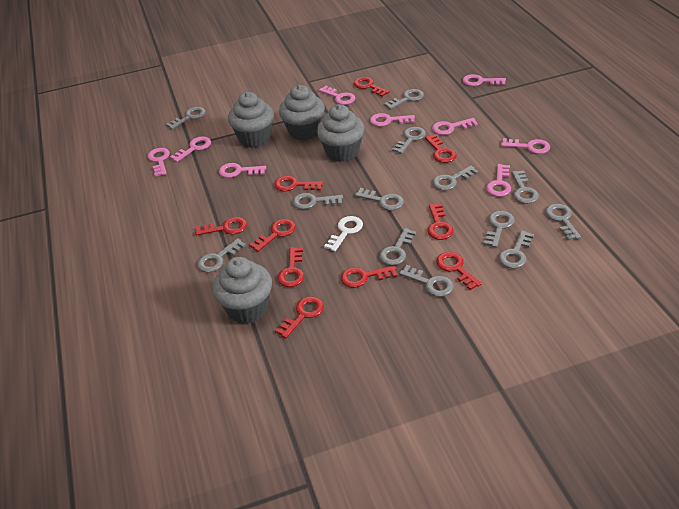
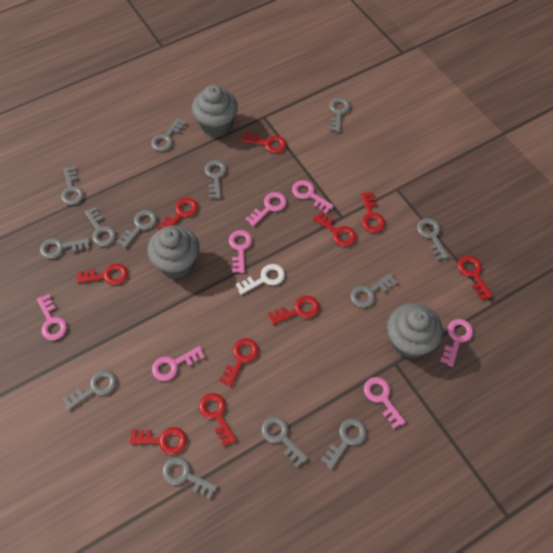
grey cupcake: [212,257,272,324] [228,92,274,148] [279,85,325,140] [317,104,365,162] = 4 -> [147,225,200,279] [192,85,238,137] [387,303,443,358] = 3
pink key: [148,148,170,177] [170,137,211,162] [219,163,266,178] [319,86,355,105] [370,113,415,126] [432,118,478,135] [463,74,506,86] [486,164,511,197] [501,138,550,154] = 9 -> [37,294,67,340] [152,346,205,381] [229,230,252,273] [245,192,287,227] [292,180,334,213] [364,377,406,429] [440,319,473,367] = 7

